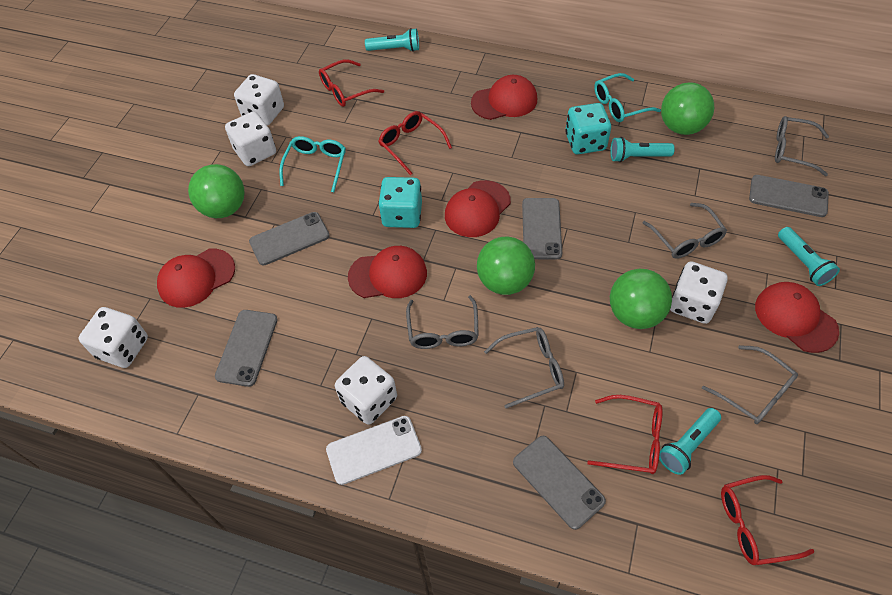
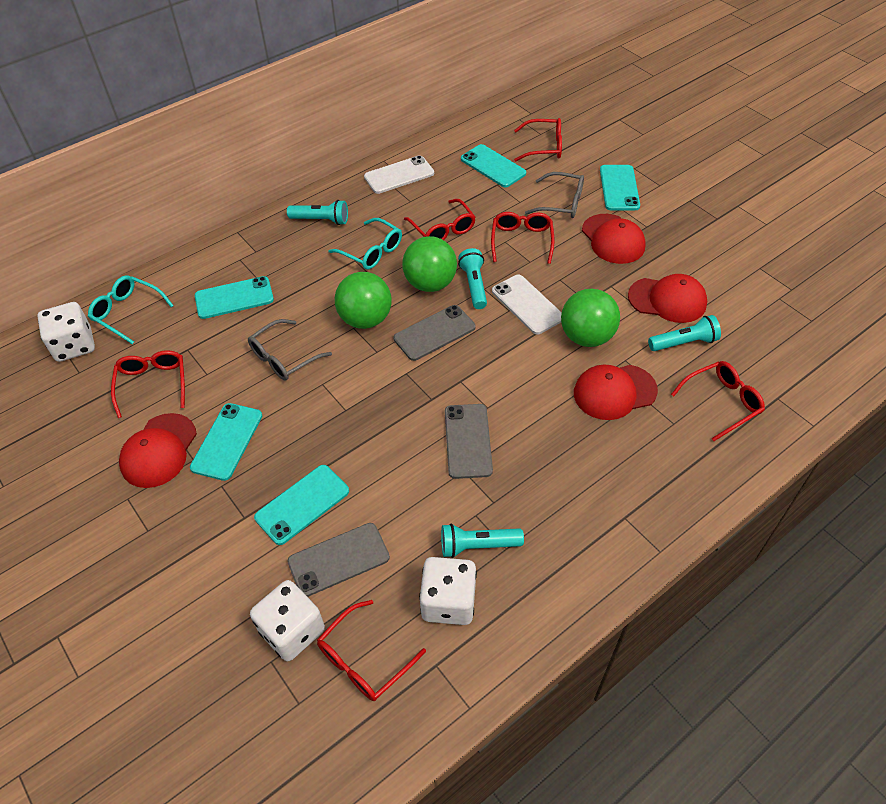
green ball: [188,164,244,218] [477,236,535,295] [610,269,672,329] [661,82,714,135] = 4 -> [335,272,392,329] [402,236,457,292] [561,289,620,347] = 3
grey glasses: [406,295,479,349] [484,327,564,409] [643,203,727,259] [702,345,798,424] [775,116,829,176] = 5 -> [248,319,332,381] [525,172,584,218] = 2
grey phone: [215,310,278,387] [249,212,330,265] [513,436,606,530] [522,198,562,260] [749,175,829,217] = 5 -> [288,523,390,597] [394,305,476,361] [445,404,493,479] = 3
red cap: [157,249,235,308] [348,246,427,298] [445,180,511,237] [471,75,537,120] [755,282,839,353] = 5 -> [119,413,197,488] [574,365,658,420] [582,214,646,264] [628,274,707,323] = 4
red glasses: [319,59,384,107] [378,111,452,176] [587,395,663,474] [721,475,815,565] = 4 -> [111,350,185,418] [317,600,426,701] [404,199,476,240] [491,212,554,264] [514,118,562,161] [671,361,765,441] = 6
turquoise dice: [378,177,422,228] [565,103,611,154] = 2 -> none = 0
turquoise phone: none = 0 -> [190,403,262,481] [195,276,274,319] [254,465,349,545] [461,144,526,187] [600,165,640,210] = 5
white dice: [79,307,148,368] [225,111,276,166] [234,74,284,126] [335,356,397,425] [670,261,728,324] = 5 -> [37,302,95,362] [250,580,325,661] [419,557,477,625] = 3
white phone: [326,416,422,485] = 1 -> [364,155,434,194] [492,275,562,334] = 2

